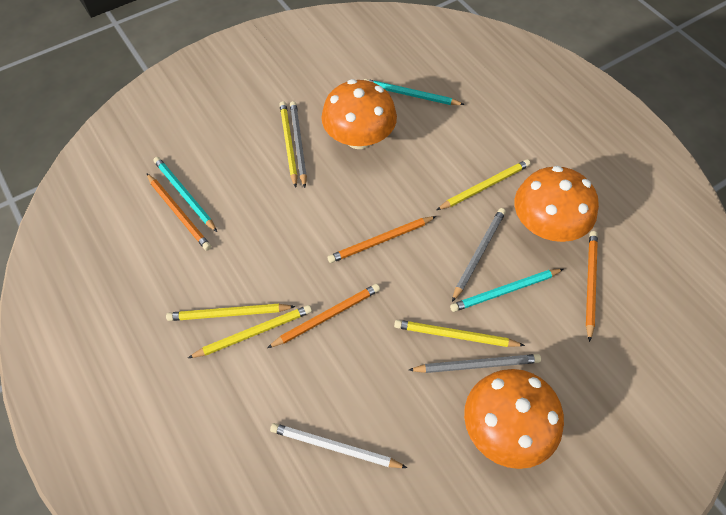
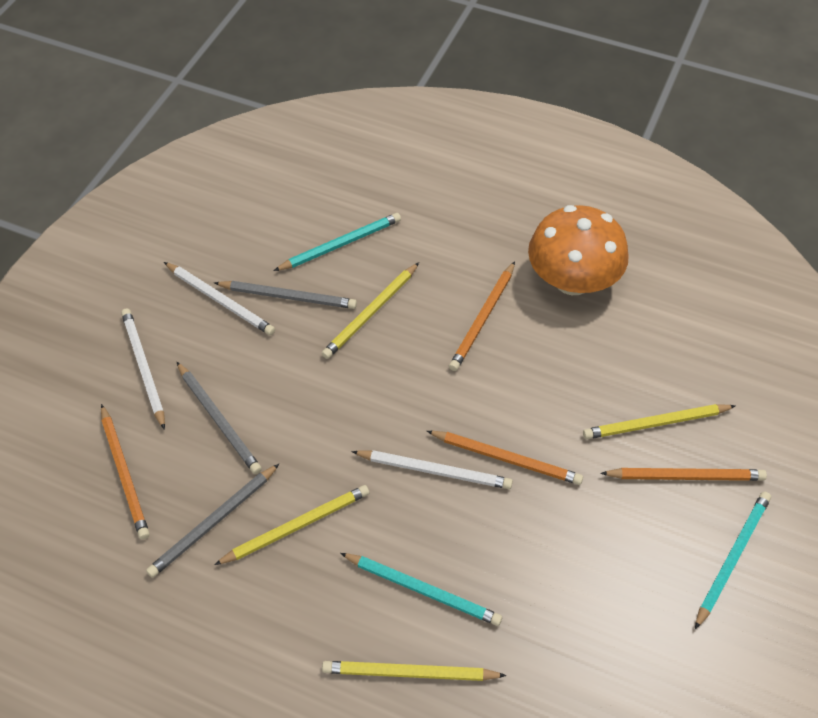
orange mushroom: [321,79,397,149] [464,369,564,469] [515,166,599,242] = 3 -> [528,205,629,295] = 1
white pencil: [270,423,407,468] = 1 -> [121,308,165,430] [164,262,275,335] [352,450,513,489] = 3
yellow pencil: [166,304,295,321] [188,305,312,358] [279,101,298,188] [394,320,525,347] [437,159,531,210] = 5 -> [214,485,369,565] [321,262,419,359] [322,661,507,681] [583,404,735,439] = 4

